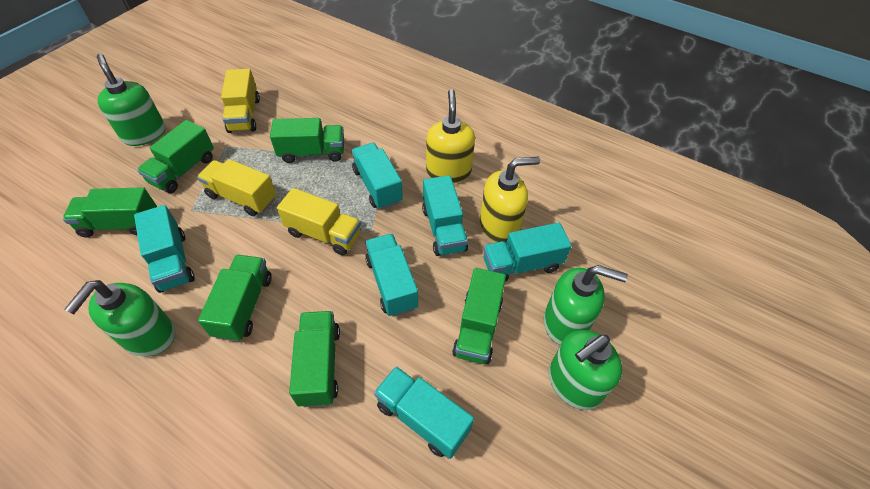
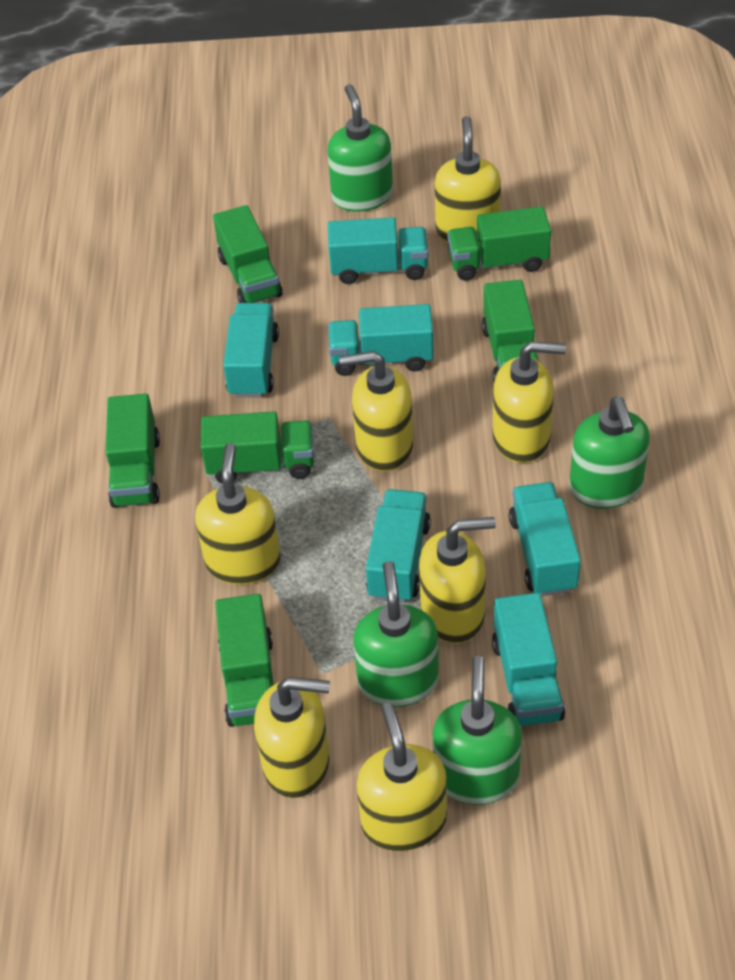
yellow soap dispenser: [426,89,475,184] [480,157,540,243] = 2 -> [195,443,281,585] [254,677,330,798] [339,351,413,471] [357,703,447,851] [419,517,496,643] [435,116,501,242] [492,341,566,463] = 7
yellow truck: [197,159,276,216] [221,69,260,133] [277,188,361,255] = 3 -> none = 0

